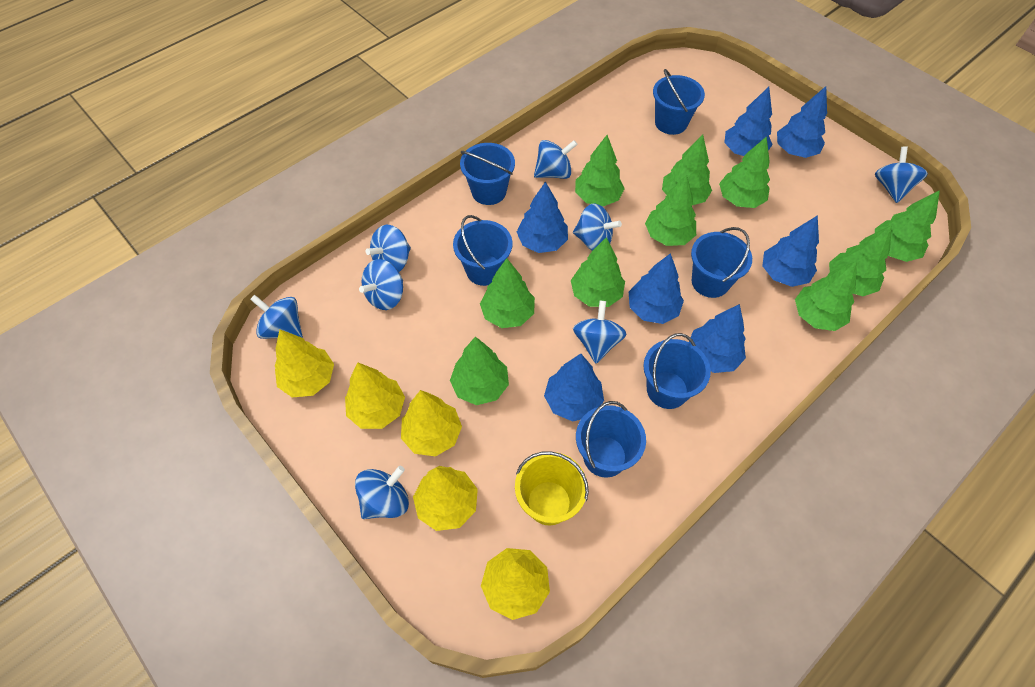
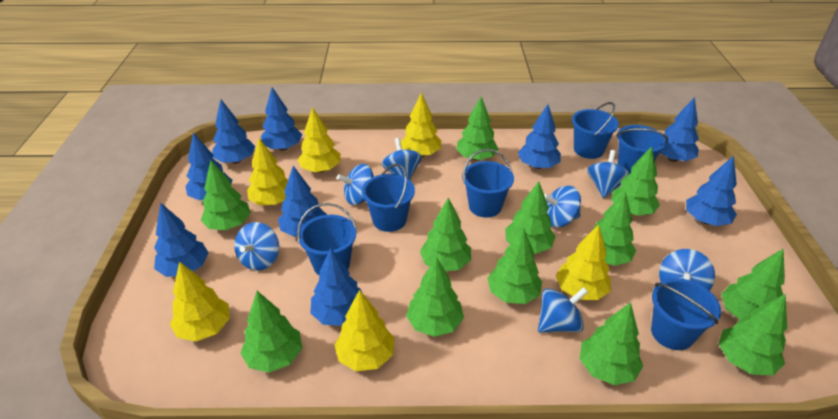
blue spinning top: [250,295,303,339] [355,466,409,519] [359,259,403,310] [366,225,411,272] [534,140,578,179] [573,204,622,251] [573,301,626,363] [875,146,928,203] = 8 -> [234,222,279,271] [337,164,374,205] [382,138,422,180] [538,287,588,333] [544,186,581,227] [587,150,630,198] [659,249,715,291] = 7
blue tree: [517,181,568,253] [544,354,604,421] [629,253,684,324] [689,304,746,373] [724,87,773,156] [762,215,819,287] [777,86,827,158] = 7 -> [154,202,209,277] [185,133,232,200] [212,100,256,164] [261,87,302,151] [278,166,327,237] [310,248,362,326] [518,104,561,169] [660,97,699,162] [686,156,737,226] = 9
green tree: [450,337,509,405] [480,258,535,328] [571,237,625,307] [575,135,625,206] [645,175,696,246] [662,134,712,205] [719,136,770,208] [795,261,857,331] [829,225,892,296] [875,190,940,262] = 10 -> [201,160,251,230] [241,291,302,373] [406,257,464,337] [420,198,471,271] [456,97,498,161] [487,227,542,304] [505,181,556,254] [580,302,643,385] [584,192,636,266] [611,147,660,216] [719,294,787,375] [721,249,785,320] = 12
yellow bucket: [515,452,589,525] = 1 -> none = 0
yellow tree: [275,330,334,397] [345,362,405,429] [401,390,462,456] [413,466,478,531] [481,548,550,620] = 5 -> [170,261,230,341] [247,138,288,206] [298,107,340,173] [334,290,395,371] [401,93,441,157] [556,224,611,300] = 6

